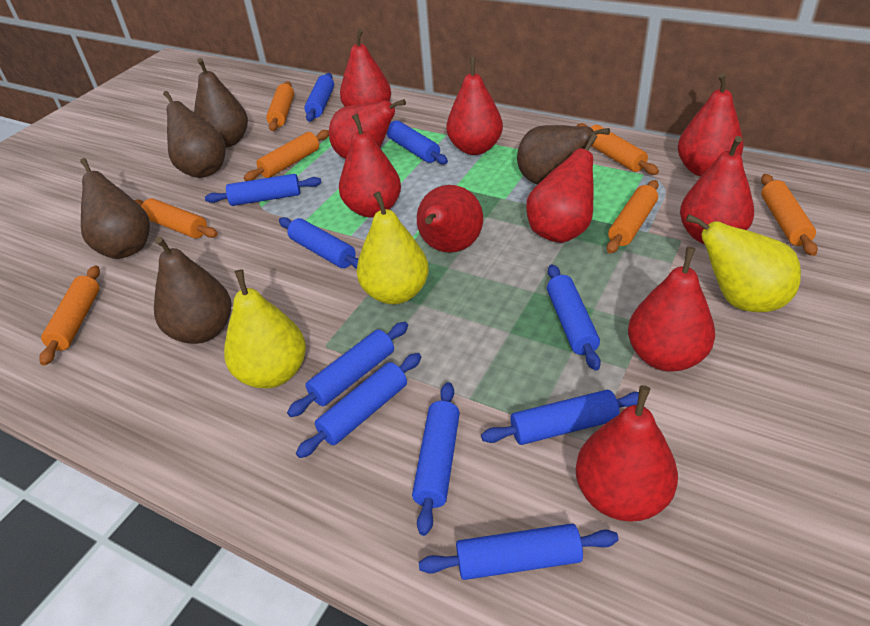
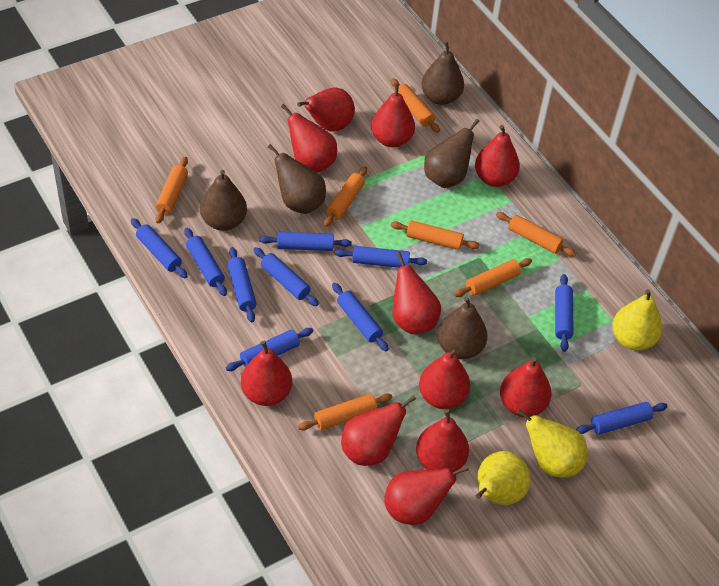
red pear: [329,99,406,159] [339,114,401,218] [340,29,391,107] [417,185,483,253] [446,57,503,155] [526,134,597,243] [576,385,678,522] [628,247,715,372] [678,73,744,177] [680,136,754,244] = 10 -> [241,341,292,406] [281,104,337,173] [297,88,355,132] [341,395,416,466] [371,83,415,147] [384,465,469,525] [393,252,441,334] [416,410,469,472] [419,347,470,409] [475,125,520,187] [500,357,552,417] = 11

